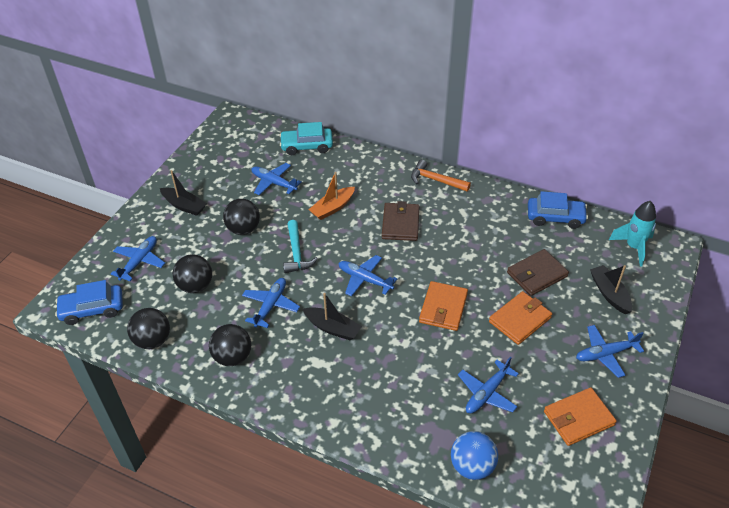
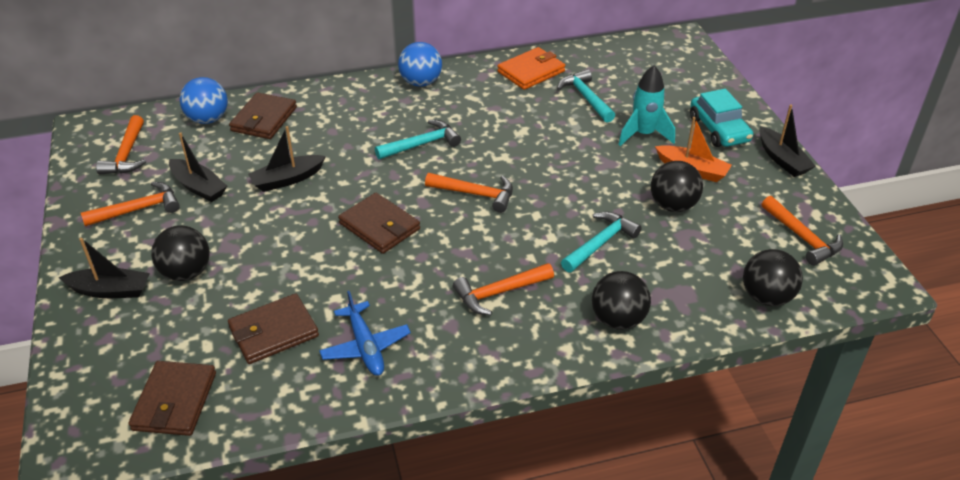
black boat: [160,170,207,216] [302,293,362,340] [590,265,632,314] = 3 -> [58,238,150,298] [169,133,227,202] [248,126,326,192] [759,105,816,177] = 4
blue ball: [451,431,498,480] = 1 -> [180,77,228,124] [398,42,442,87] = 2
blue car: [55,280,123,325] [528,191,588,229] = 2 -> none = 0
blue plane: [111,236,165,281] [242,278,300,328] [251,163,302,195] [338,255,397,297] [458,357,519,414] [576,325,644,378] = 6 -> [319,291,411,376] = 1
brown wallet: [382,201,419,241] [507,249,569,296] = 2 -> [129,361,216,436] [228,293,319,364] [229,92,297,139] [338,193,420,254] = 4
orange hammer: [411,160,471,192] = 1 -> [81,182,180,226] [96,115,146,175] [425,173,513,213] [453,263,554,315] [762,196,843,266] = 5
orange wallet: [419,281,468,331] [489,291,552,345] [544,387,617,446] = 3 -> [497,47,565,90] = 1
turquoise hammer: [283,220,318,273] = 1 -> [375,120,461,159] [557,69,615,123] [561,212,642,273] = 3

